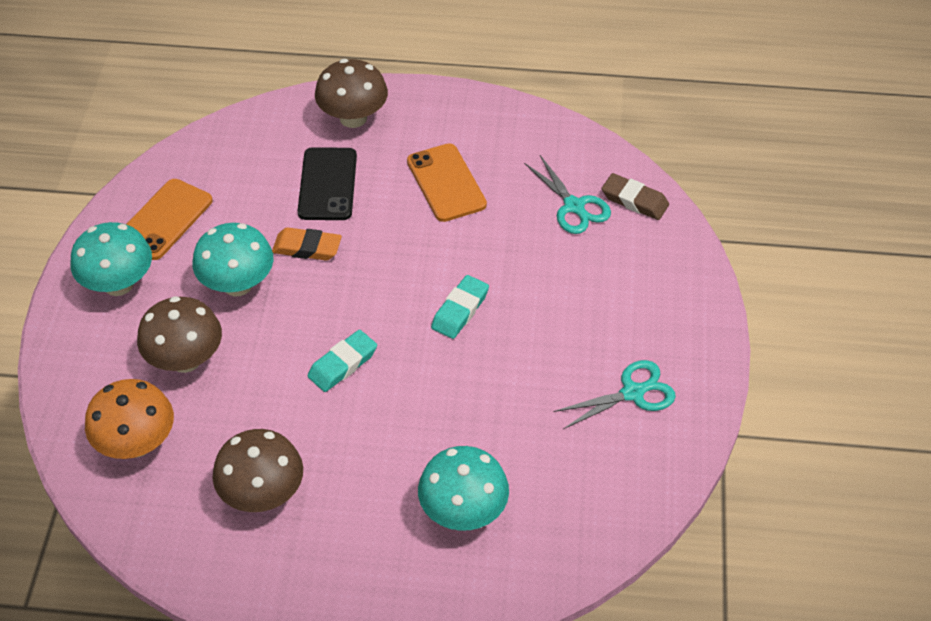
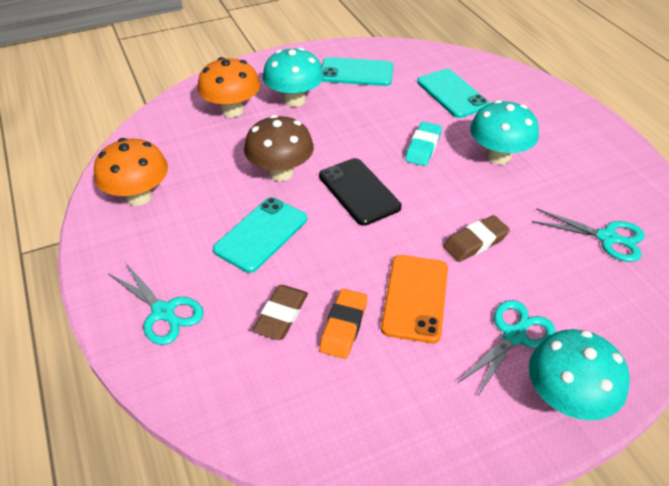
brown eraser: [602,173,669,220] = 1 -> [252,285,308,340] [443,215,510,262] = 2
brown mushroom: [137,296,222,373] [212,429,303,512] [315,59,388,128] = 3 -> [244,115,314,181] = 1
orange mushroom: [85,379,174,459] = 1 -> [94,138,168,206] [197,57,260,117] = 2
orange phone: [127,179,213,260] [407,143,487,222] = 2 -> [381,255,448,343] = 1
turquoise eraser: [307,330,377,392] [431,275,489,339] = 2 -> [405,121,442,166] = 1
turquoise phone: none = 0 -> [213,197,307,273] [322,57,393,86] [417,69,490,118] = 3
turquoise scissors: [524,155,611,234] [554,360,676,429] = 2 -> [109,262,204,345] [458,300,556,397] [532,208,645,262] = 3

